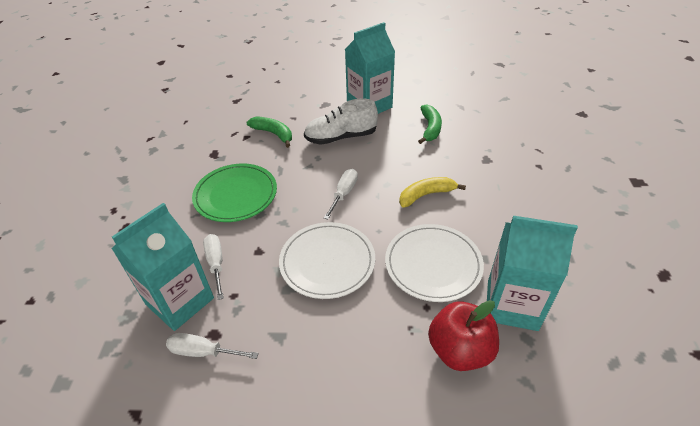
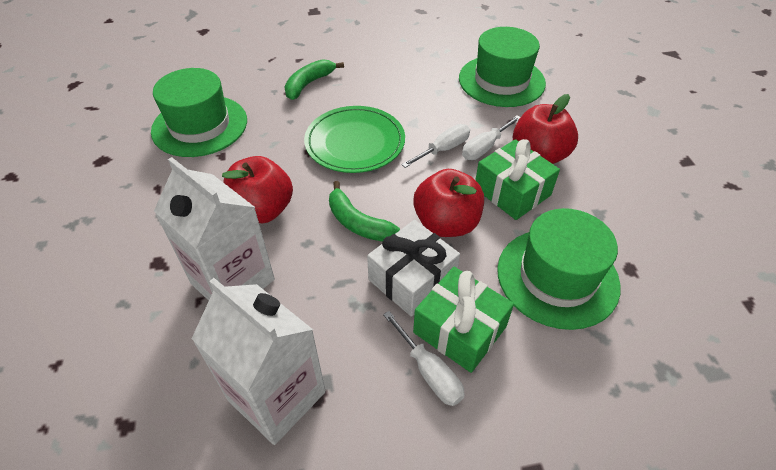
green gift: none = 0 -> [413,267,514,373] [476,139,560,220] = 2
green hat: none = 0 -> [151,68,247,157] [459,27,546,107] [497,208,621,330] = 3
red apple: [428,300,499,371] = 1 -> [222,156,293,223] [413,169,484,237] [513,94,578,164] = 3
turquoise carton: [112,203,214,331] [345,22,395,114] [487,216,578,331] = 3 -> none = 0
white carton: none = 0 -> [154,157,275,301] [192,278,326,445] = 2
white gift: none = 0 -> [367,220,460,317] = 1
white plate: [279,222,375,299] [385,224,484,302] = 2 -> none = 0
white shoe: [304,99,378,145] = 1 -> none = 0
yellow banana: [399,177,466,208] = 1 -> none = 0

